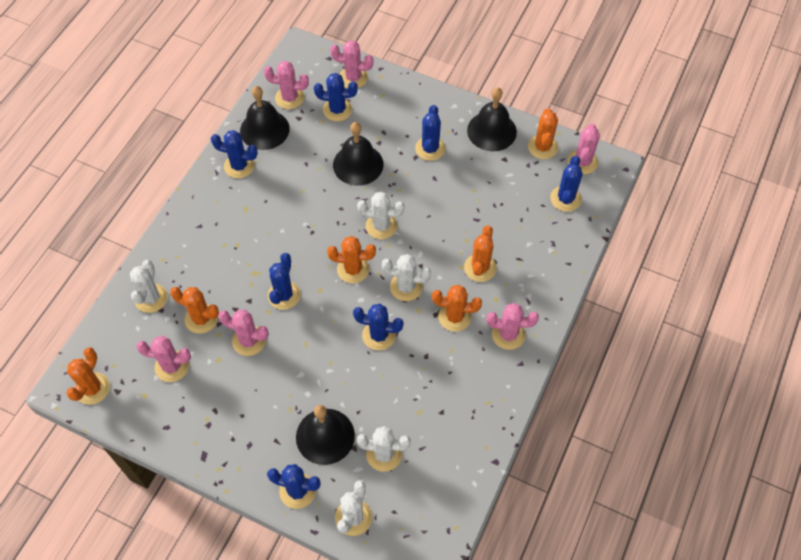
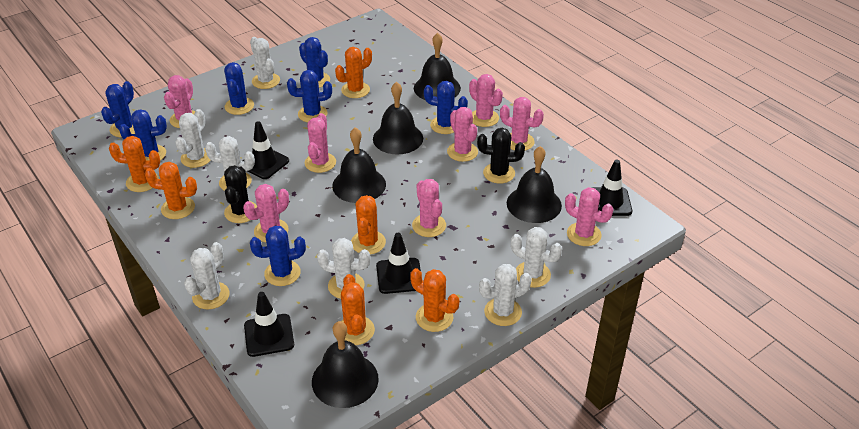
black bell: [240,86,290,150] [296,405,355,465] [333,122,384,186] [467,87,517,151] = 4 -> [312,321,379,408] [332,127,386,203] [373,82,423,154] [414,33,461,100] [507,146,562,223] = 5
black cactus: none = 0 -> [224,165,257,223] [477,128,525,184] = 2
black traffic cone: none = 0 -> [243,121,289,179] [244,292,294,357] [376,233,421,294] [592,159,632,216] = 4
pink cactus: [136,336,191,382] [218,310,269,356] [264,61,309,109] [330,40,374,88] [487,303,539,350] [568,123,600,174] = 6 -> [164,75,196,128] [243,184,289,242] [305,113,336,173] [412,179,446,237] [447,107,478,162] [469,74,503,127] [500,97,544,151] [565,187,613,246] = 8
white cactus: [130,260,168,313] [335,480,372,536] [357,192,405,239] [357,426,411,472] [382,254,431,301] = 5 -> [175,109,211,168] [184,242,230,310] [205,136,255,191] [250,37,280,89] [317,238,370,299] [479,264,532,326] [511,227,562,288] = 7

